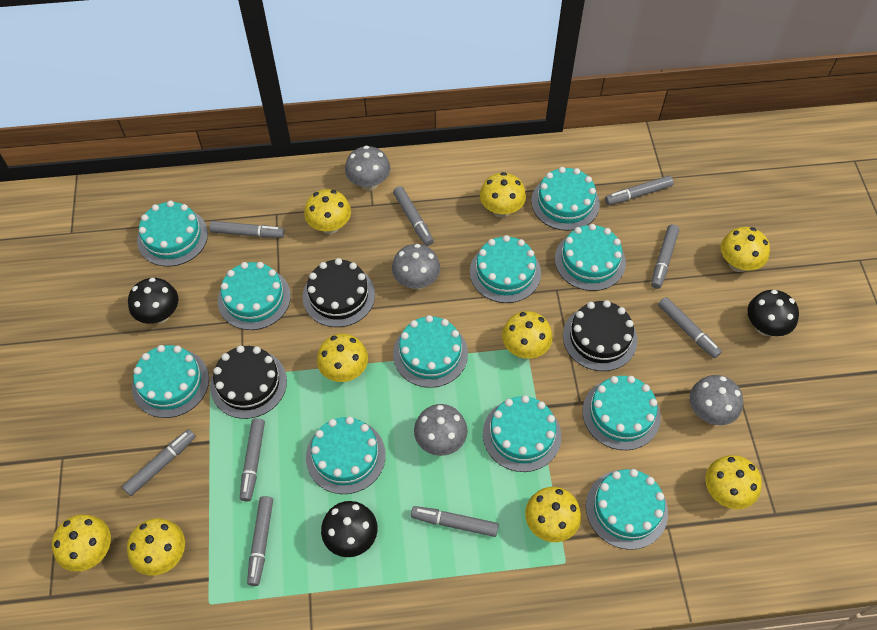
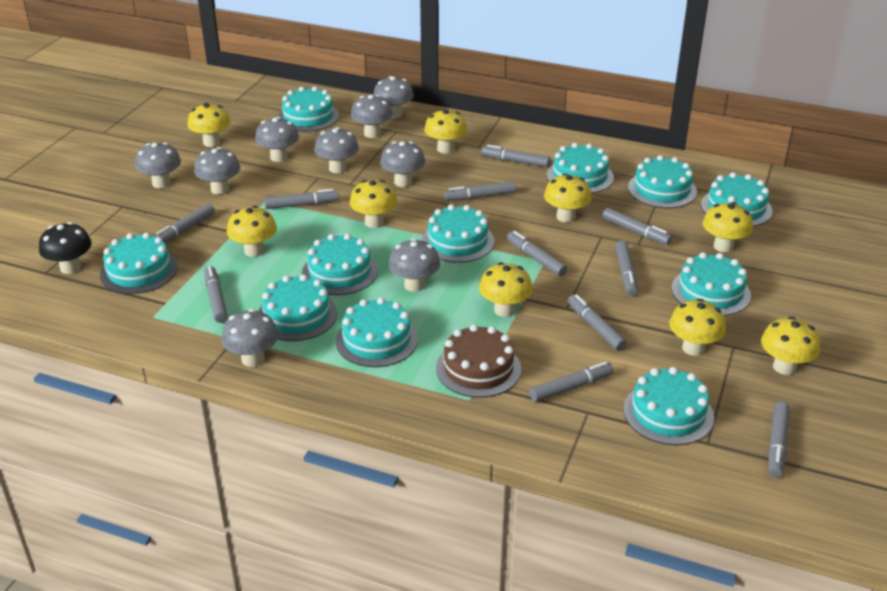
black cake: [210,345,287,419] [303,258,375,327] [563,300,638,371] = 3 -> none = 0
black mushroom: [128,278,179,324] [321,501,378,557] [747,290,799,336] = 3 -> [39,222,92,274] = 1
brown cake: none = 0 -> [436,324,521,398] = 1
grey marker: [122,429,196,496] [210,221,285,238] [240,418,265,501] [247,496,273,586] [393,186,434,246] [411,506,499,537] [605,176,674,205] [651,224,679,289] [658,297,722,358] = 9 -> [155,204,215,243] [204,266,228,323] [264,189,339,209] [444,181,516,201] [481,144,550,167] [507,231,567,276] [529,362,614,402] [568,294,627,351] [602,208,672,245] [615,241,638,296] [768,402,790,477] = 11
grey mushroom: [345,146,390,191] [392,244,440,290] [414,404,468,456] [690,375,743,425] = 4 -> [135,142,181,188] [194,147,240,195] [221,309,279,367] [255,117,299,162] [314,127,359,173] [351,95,393,138] [373,76,414,119] [380,141,425,187] [388,238,440,292] = 9

